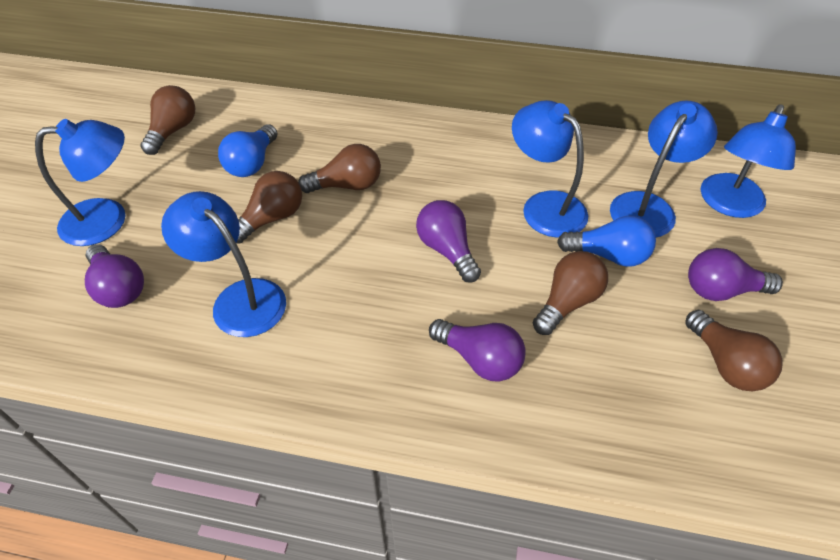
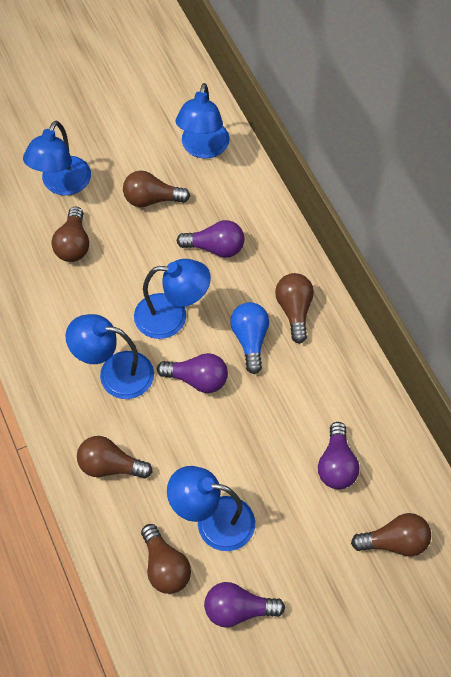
blue light bulb: [218,124,278,177] [557,216,656,267] = 2 -> [230,302,269,374] = 1
brown light bulb: [140,85,195,155] [237,171,302,244] [298,144,381,193] [533,251,608,335] [685,310,783,391] = 5 -> [52,206,89,262] [77,436,152,479] [123,170,190,207] [141,524,191,594] [275,273,314,344] [351,513,431,557] = 6

